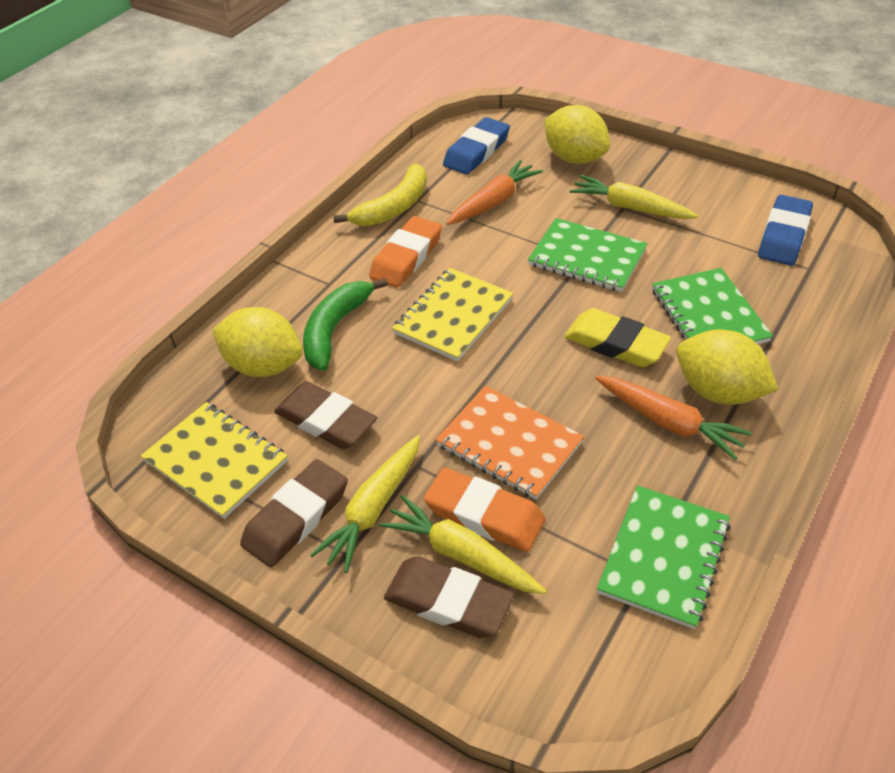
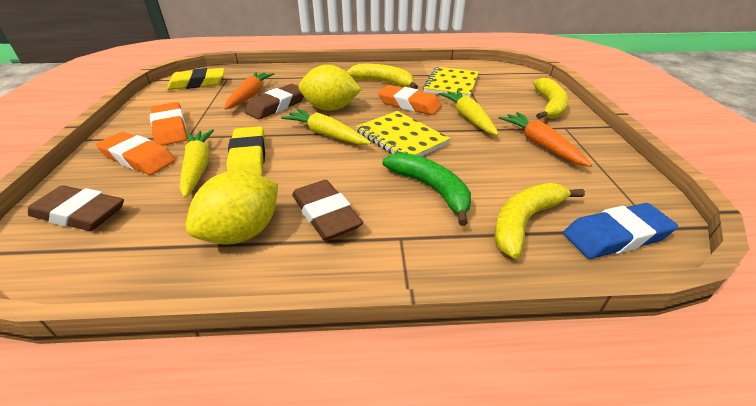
blue eraser: [443,117,510,175] [758,195,813,266] = 2 -> [563,203,678,259] = 1
green notebook: [528,218,648,292] [597,485,731,629] [652,268,773,344] = 3 -> none = 0
orange eraser: [369,216,442,288] [424,467,546,552] = 2 -> [96,132,176,175] [150,102,187,146] [378,85,442,115] = 3
orange notebook: [436,386,584,500] = 1 -> none = 0
yellow banana: [333,164,427,226] = 1 -> [346,64,418,89] [495,183,585,259] [533,78,569,119] = 3
yellow eraser: [564,308,671,367] = 1 -> [167,68,224,90] [226,126,265,176] = 2
yellow lemon: [212,307,302,377] [545,105,610,164] [677,329,778,405] = 3 -> [185,171,278,245] [299,65,362,111] = 2

